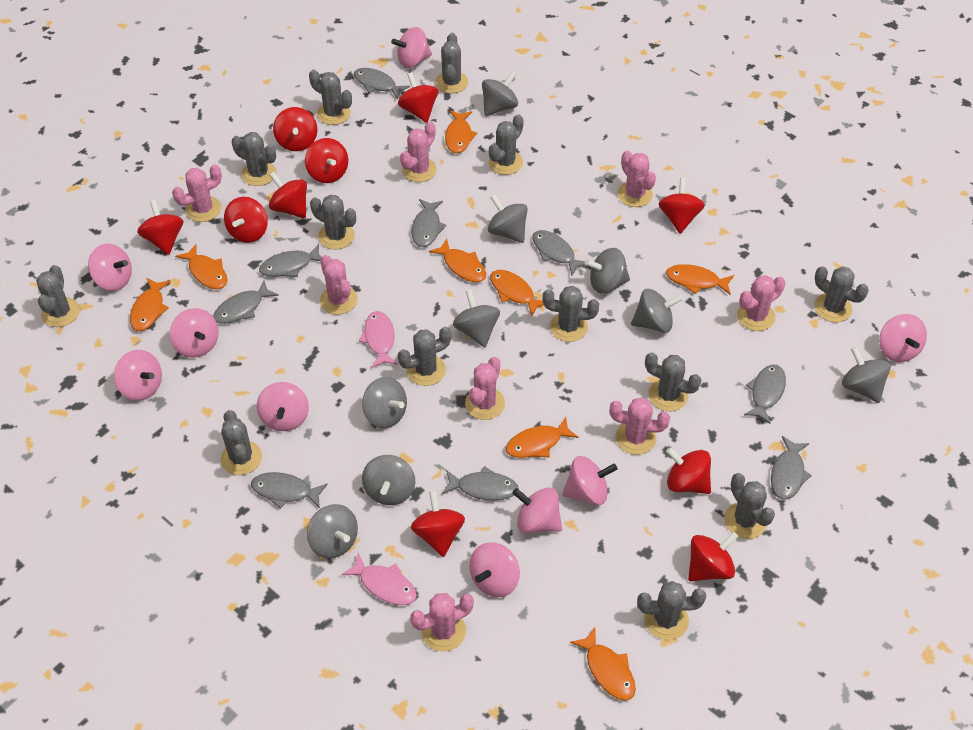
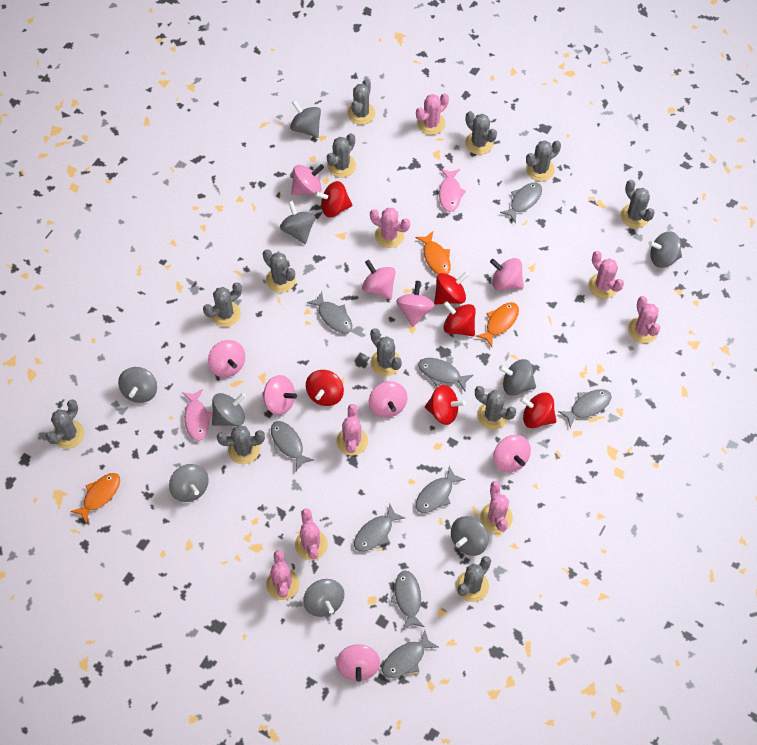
grey cactus: [36,265,80,327] [221,410,262,475] [232,132,276,186] [309,69,352,125] [310,195,356,250] [398,327,452,386] [435,33,468,93] [488,114,524,175] [542,286,599,342] [637,581,706,640] [645,352,701,411] [724,473,775,539] [814,266,869,322] = 13 -> [46,400,84,449] [203,282,242,327] [217,425,265,464] [263,249,296,293] [327,133,356,178] [347,79,376,125] [370,328,402,376] [456,556,491,602] [465,111,497,155] [475,386,516,430] [526,140,561,181] [620,180,655,228] = 12
orange fish: [130,278,171,331] [175,244,227,289] [429,239,486,282] [445,110,478,154] [490,270,544,316] [506,417,579,458] [570,627,636,701] [666,264,734,294] = 8 -> [70,473,120,524] [415,231,451,274] [476,302,519,347] = 3
red spinning top: [137,200,184,255] [224,197,268,243] [269,172,307,218] [273,107,317,151] [305,138,348,183] [398,72,438,123] [411,491,465,557] [659,178,705,234] [666,447,711,494] [688,531,739,581] = 10 -> [306,370,344,406] [315,181,353,217] [425,385,465,425] [434,272,469,305] [443,301,476,336] [520,392,557,428] = 6

